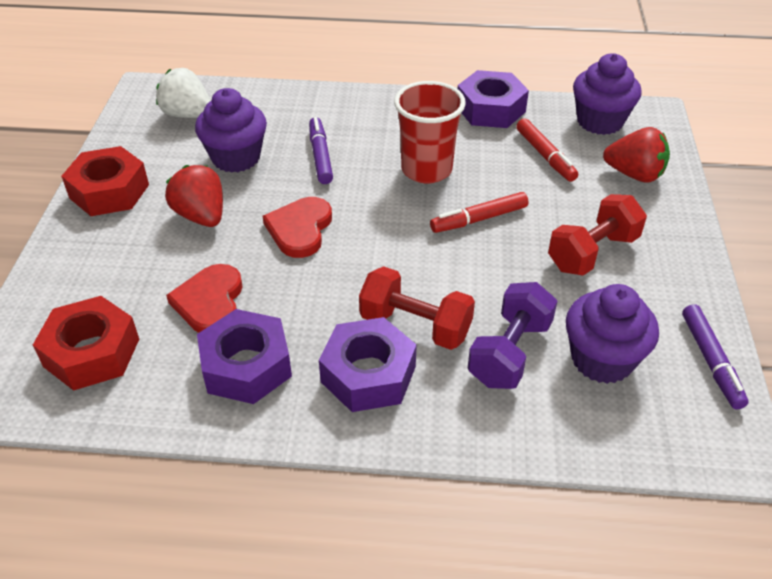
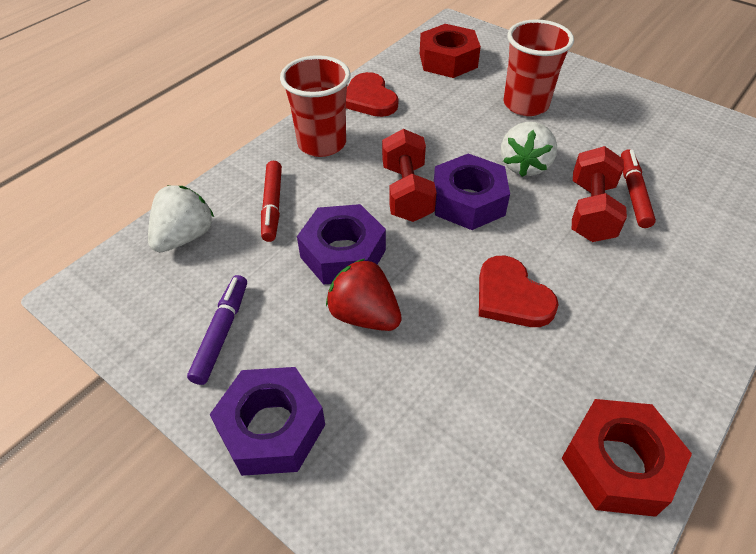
purple cupcake: [195,88,267,173] [566,284,659,384] [573,53,642,135] = 3 -> none = 0
purple dumbbell: [468,282,557,389] = 1 -> none = 0
purple marker: [309,117,333,184] [682,304,749,409] = 2 -> [187,275,247,385] = 1
red cup: [394,81,466,183] = 1 -> [280,55,351,157] [504,19,574,116] = 2
red strawberry: [165,165,223,227] [603,127,670,183] = 2 -> [326,259,402,331] = 1
white strawberry: [156,68,211,118] = 1 -> [148,185,214,252] [501,122,557,177] = 2

